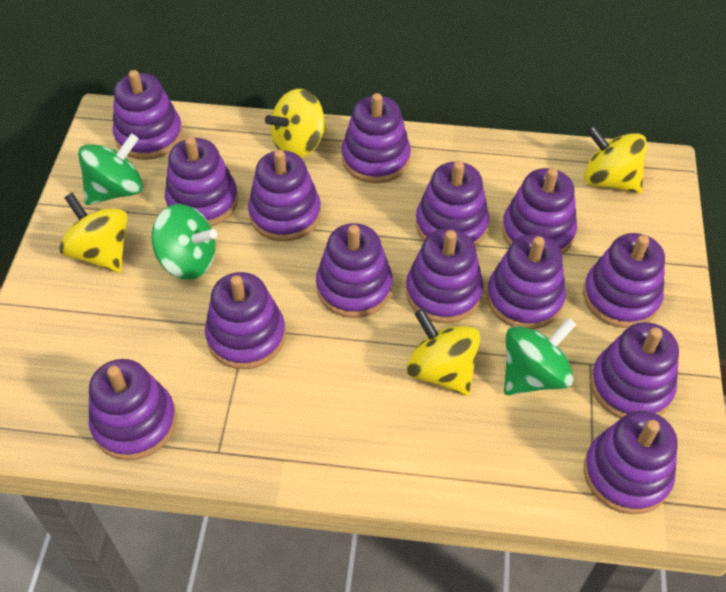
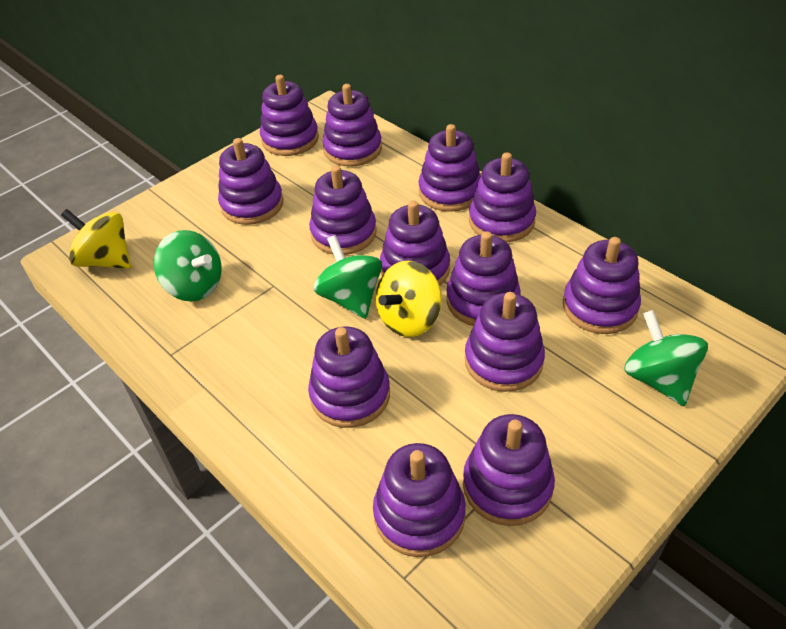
purple stacking toy: [89,359,177,460] [112,70,183,160] [165,137,238,227] [205,272,286,369] [248,150,321,241] [316,223,393,318] [342,93,411,184] [406,228,484,323] [416,161,489,247] [486,234,566,329] [502,168,577,254] [583,233,665,328] [584,411,678,514] [590,322,679,418] = 14 -> [218,138,283,225] [260,75,319,156] [308,327,390,428] [309,165,377,255] [322,84,382,167] [373,443,466,557] [380,200,450,286] [418,124,481,212] [446,231,521,326] [463,414,555,526] [465,292,545,392] [469,152,536,242] [563,237,641,334] = 13
yellow spinning top: [59,193,128,273] [265,89,327,158] [406,309,481,396] [584,125,647,193] = 4 -> [61,209,131,269] [376,261,442,337] = 2

